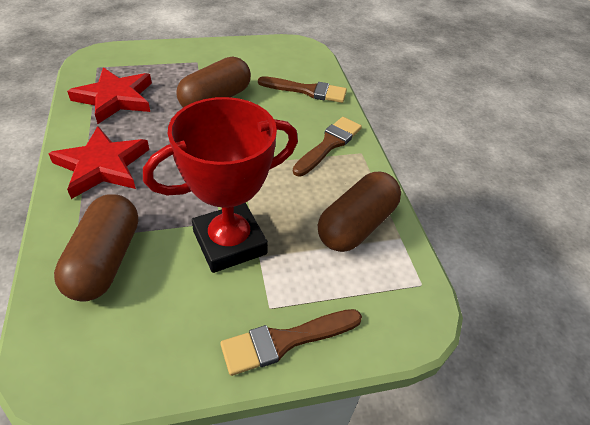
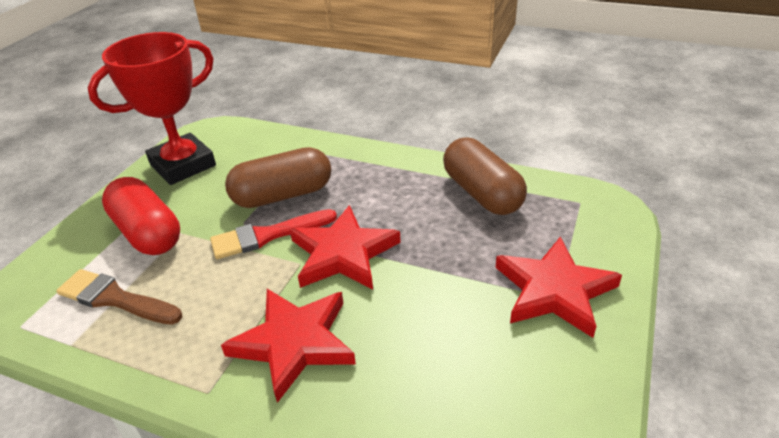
brown brush: [220,309,362,376] [258,76,347,103] [293,117,362,176] = 3 -> [56,269,182,325] = 1
brown capsule: [54,194,138,302] [176,57,251,108] [318,172,401,252] = 3 -> [225,147,331,208] [443,138,527,215] = 2
red brush: none = 0 -> [210,209,337,259] = 1
red capsule: none = 0 -> [102,177,180,255] = 1
red star: [48,126,149,199] [67,67,152,124] = 2 -> [221,289,356,403] [290,205,401,289] [495,237,622,338] = 3

